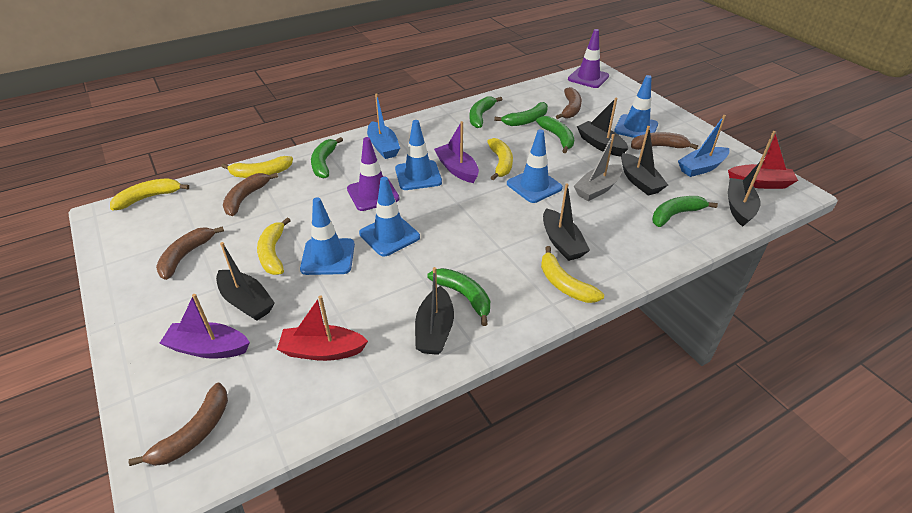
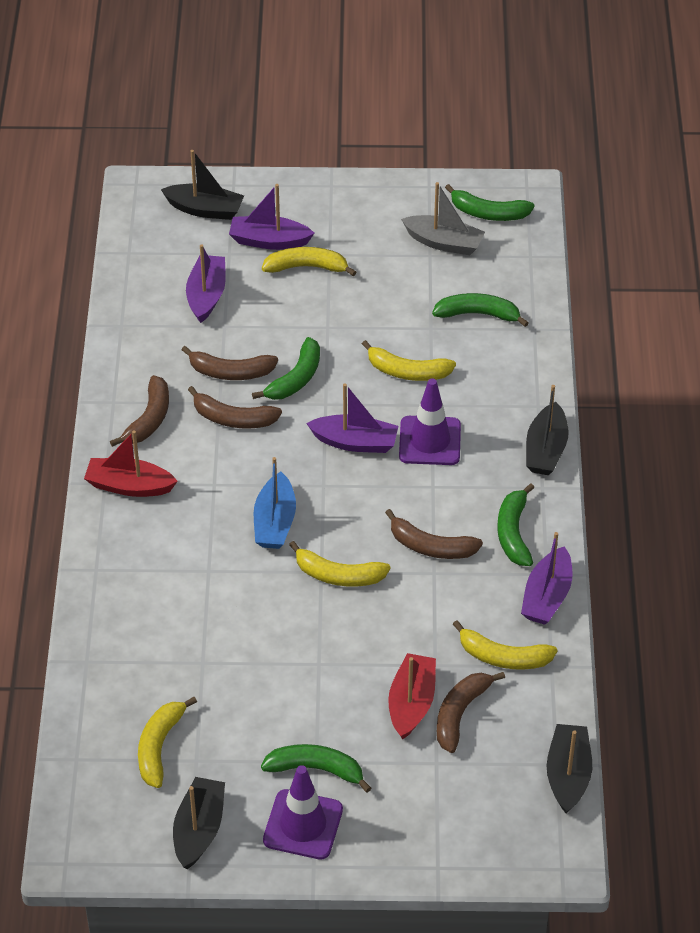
black boat: [216,242,275,321] [415,267,454,355] [543,183,590,261] [577,98,628,157] [621,126,668,196] [728,159,764,227] = 6 -> [161,150,244,220] [173,777,225,869] [526,385,569,475] [547,724,592,813] = 4
blue boat: [367,94,400,159] [678,115,730,177] = 2 -> [254,457,296,549] = 1
blue traffic cone: [300,197,355,275] [359,177,420,256] [395,120,442,190] [507,129,563,203] [614,75,658,138] = 5 -> none = 0
green banana: [311,137,343,178] [427,268,490,326] [470,96,502,128] [494,102,548,126] [536,116,574,153] [652,196,718,227] = 6 -> [252,337,320,400] [261,744,371,793] [432,293,529,327] [445,184,535,221] [498,483,534,566] = 5
purple boat: [160,294,250,359] [434,121,479,183] = 2 -> [186,244,226,323] [229,184,314,250] [306,383,398,453] [521,532,573,625] = 4

